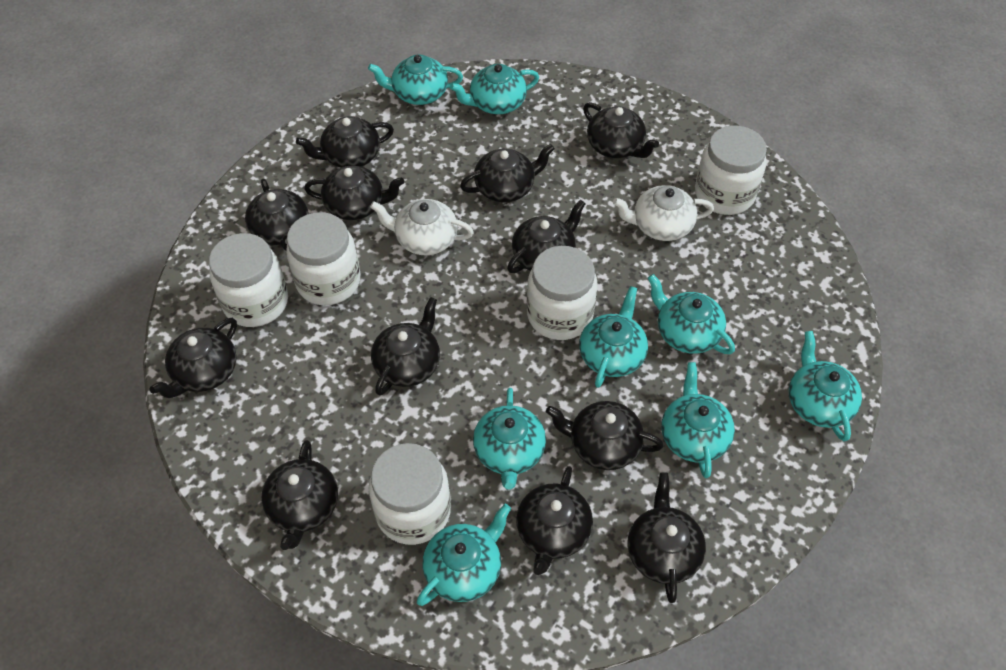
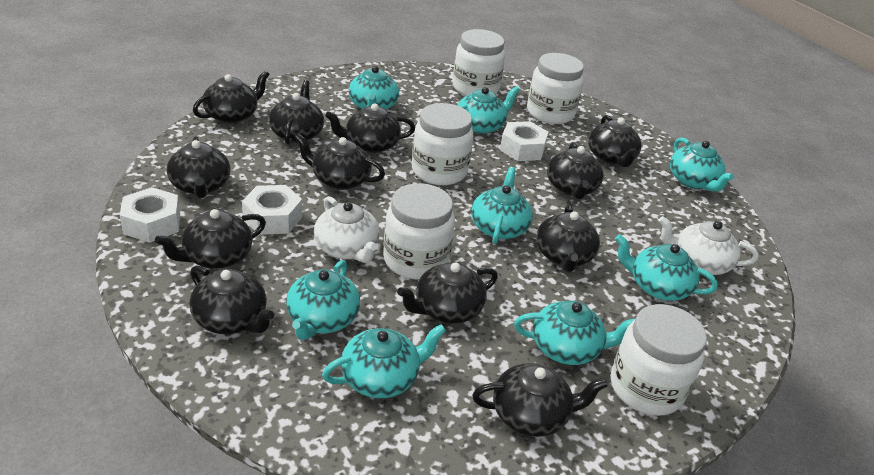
white nut: none = 0 -> [120,187,180,243] [242,185,302,235] [500,121,548,161] = 3

